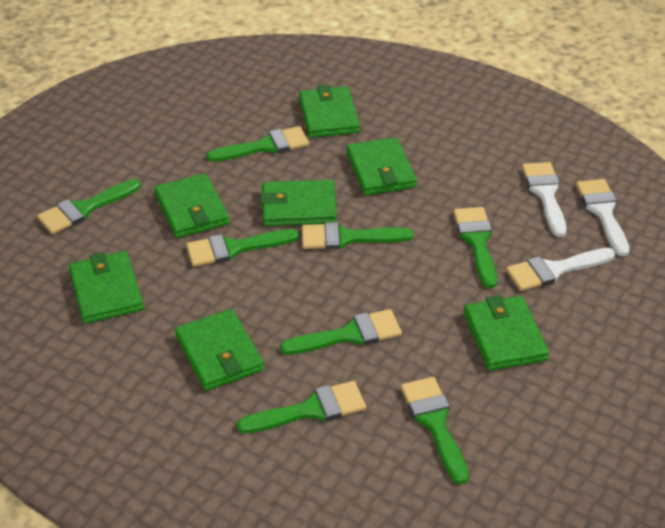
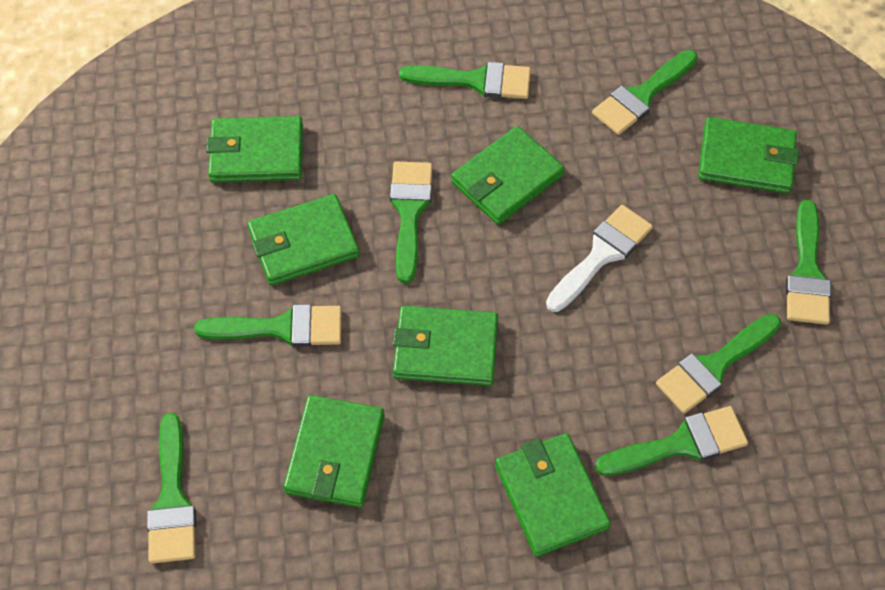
white brush: [506,248,616,291] [522,162,567,237] [576,179,629,256] = 3 -> [546,205,653,312] = 1

